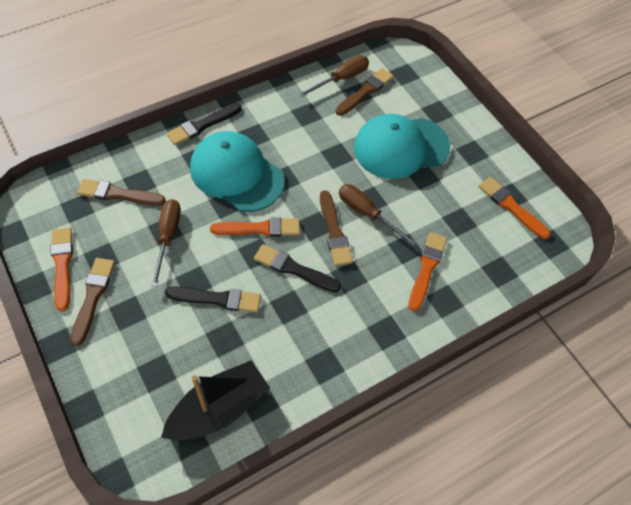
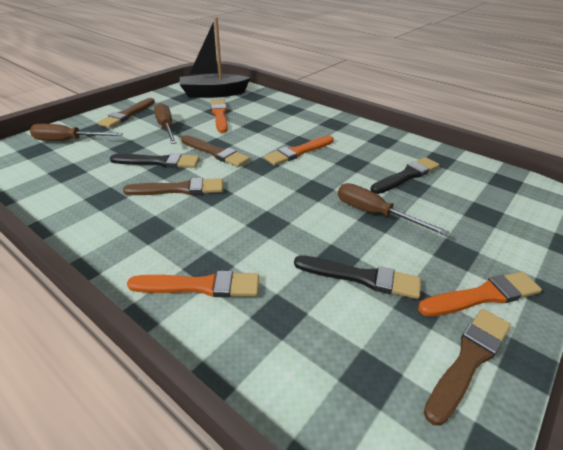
turquoise cap: [190,131,285,212] [354,114,450,179] = 2 -> none = 0

